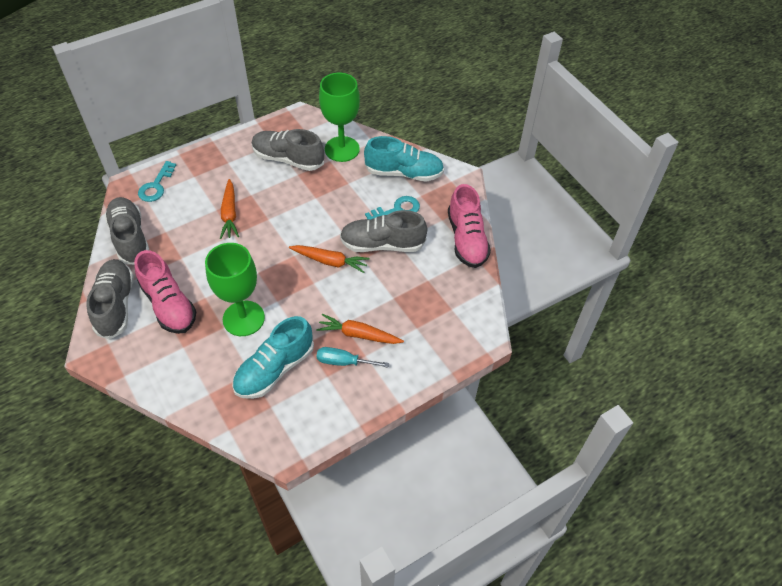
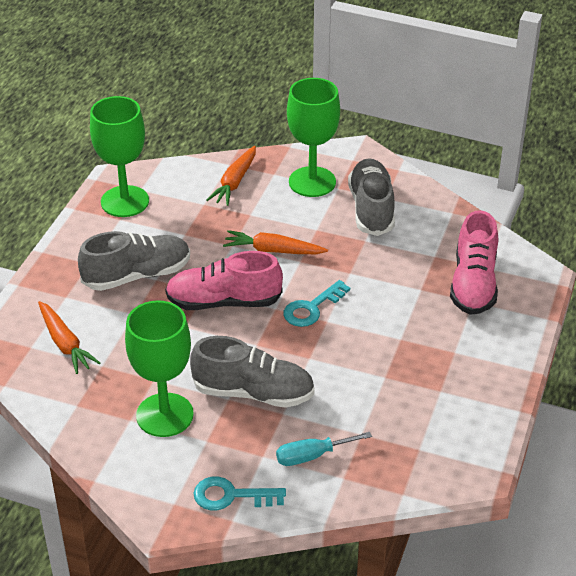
green goblet: [205,243,265,336] [319,73,360,162] = 2 -> [90,96,149,217] [125,300,194,437] [287,78,340,197] = 3
grey shoe: [87,259,134,340] [104,197,149,265] [252,129,324,171] [340,210,427,252] = 4 -> [78,231,190,291] [190,336,315,408] [348,158,395,236] = 3
turquoise shoe: [232,316,314,399] [364,136,444,182] = 2 -> none = 0

